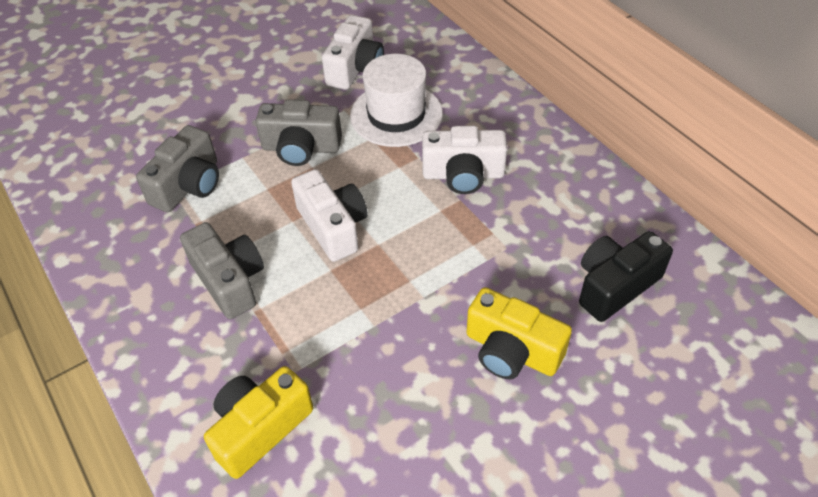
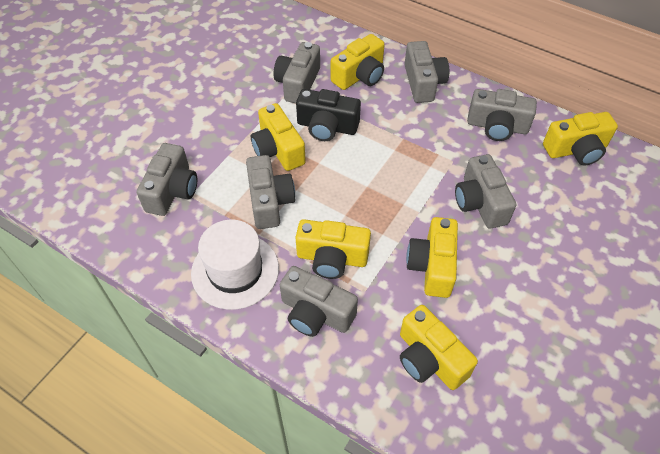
grey camera: [136,125,219,212] [180,222,264,319] [256,100,342,166] = 3 -> [137,143,197,216] [246,155,295,229] [274,42,320,103] [280,266,358,337] [404,41,449,103] [455,154,516,229] [467,89,537,141] = 7
white camera: [291,169,368,262] [322,15,384,90] [422,126,507,194] = 3 -> none = 0
yellow camera: [204,366,313,479] [467,287,572,379] = 2 -> [251,103,306,171] [295,219,371,279] [331,34,385,90] [400,305,478,390] [406,217,458,298] [543,112,618,166] = 6

